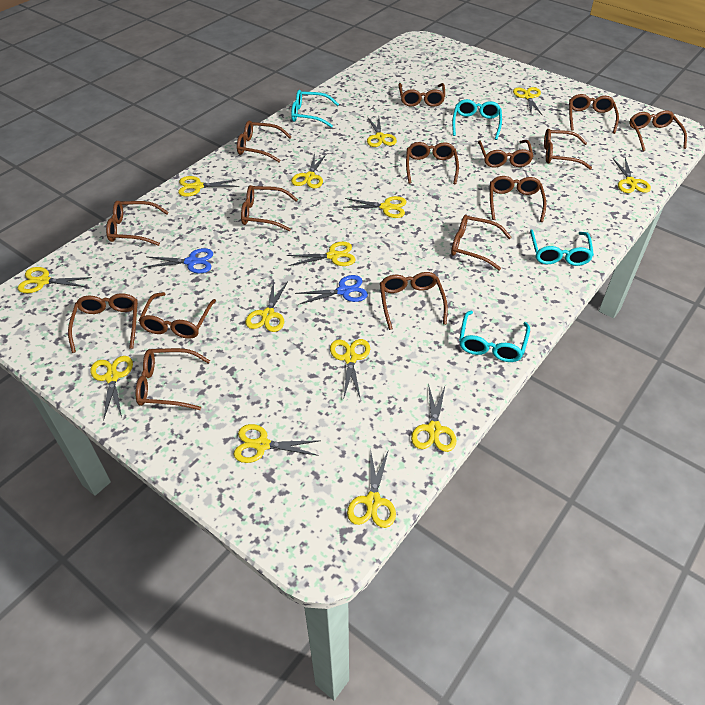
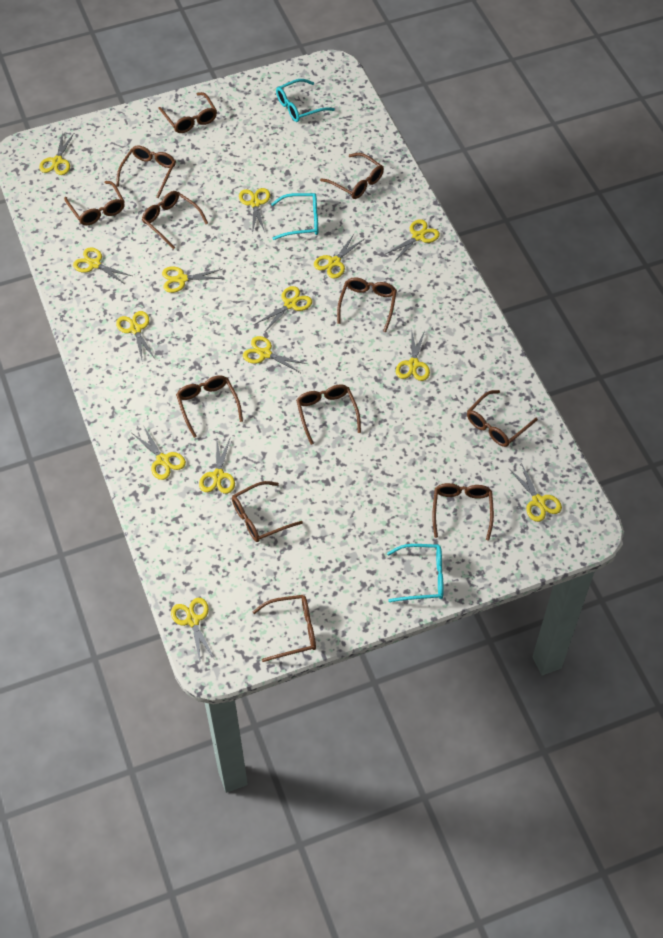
blue scissors: [144,248,213,273] [295,275,368,305] = 2 -> none = 0
brown glasses: [68,293,138,353] [106,201,169,246] [135,348,210,410] [139,292,216,339] [237,121,291,162] [241,185,298,231] [380,272,448,330] [398,83,445,107] [406,142,459,184] [451,215,511,270] [478,140,533,168] [490,176,546,222] [544,129,592,170] [569,94,619,134] [629,110,687,151] = 15 -> [64,181,125,226] [116,146,176,198] [142,191,208,249] [158,92,217,133] [176,375,243,438] [232,481,303,542] [253,595,316,662] [296,384,361,445] [320,153,384,199] [337,277,397,332] [432,483,494,541] [467,390,538,447] = 12
turquoise glasses: [291,90,339,128] [452,99,502,140] [459,311,530,362] [530,230,594,266] = 4 -> [271,193,318,240] [276,79,335,122] [387,544,444,602] = 3

